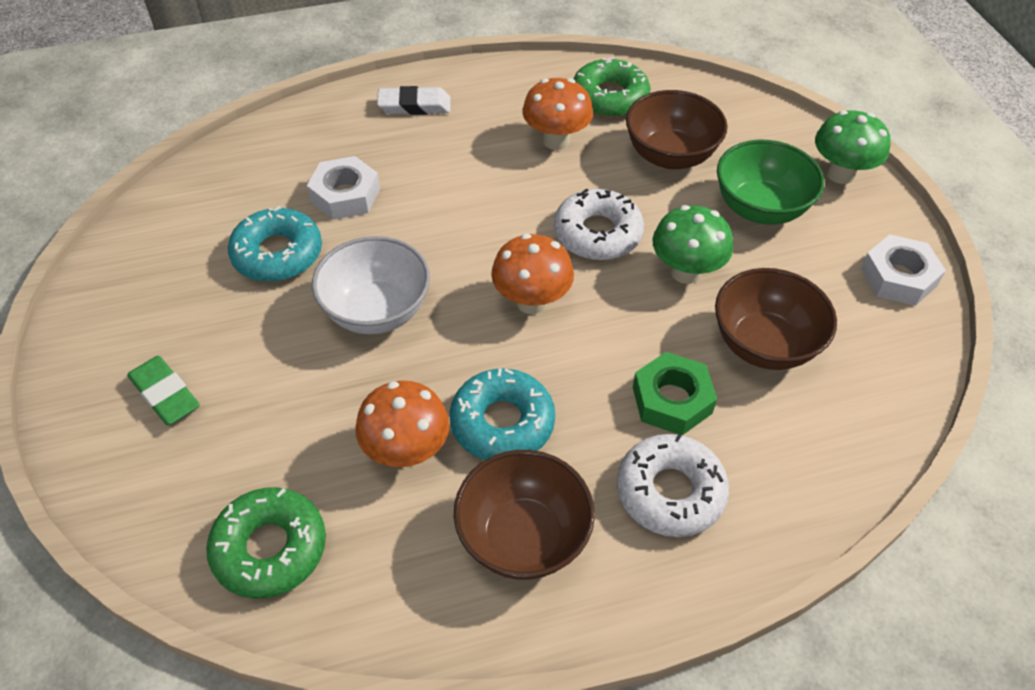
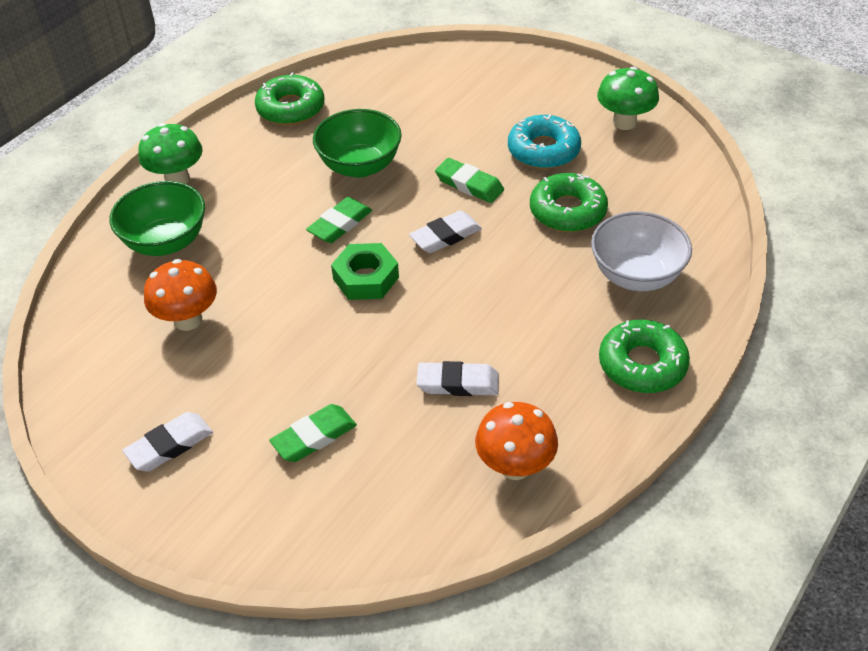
brown bowl: [454,450,595,580] [626,90,728,169] [715,268,837,370] = 3 -> none = 0
green bowl: [717,140,824,225] = 1 -> [110,181,205,256] [313,109,402,178] = 2
green donut: [206,487,326,599] [573,57,650,118] = 2 -> [255,73,324,125] [530,173,608,232] [599,320,690,393] = 3
green eraser: [127,356,200,425] = 1 -> [269,404,357,462] [306,197,372,243] [435,158,504,203] = 3
orange mushroom: [355,381,450,467] [491,234,574,314] [523,78,593,150] = 3 -> [144,259,217,331] [475,402,558,480] = 2
turquoise donut: [228,206,322,282] [450,368,555,460] = 2 -> [508,114,581,169] = 1
white donut: [554,188,644,260] [617,434,729,537] = 2 -> none = 0
white eraser: [377,86,451,115] = 1 -> [122,412,213,471] [409,210,482,253] [416,361,499,396] = 3
white nut: [307,156,380,220] [860,235,946,306] = 2 -> none = 0

